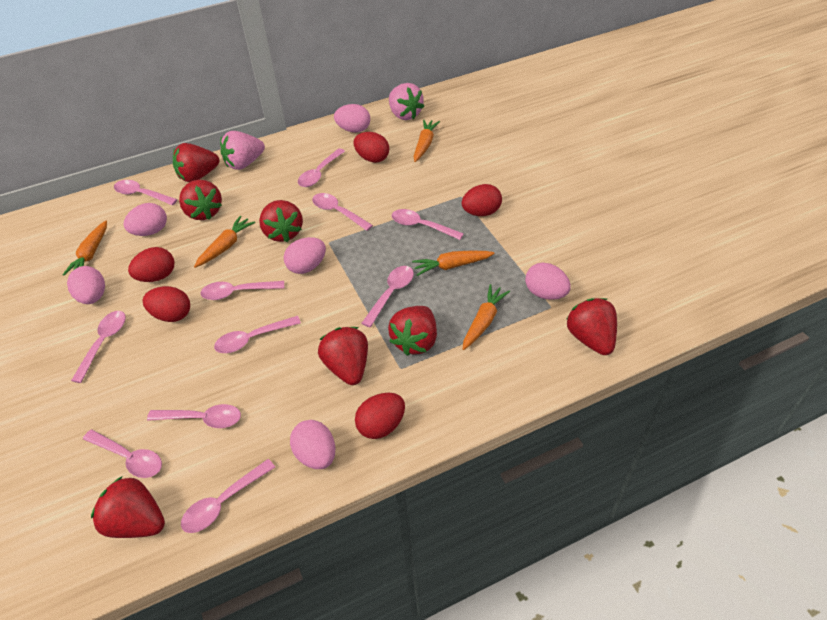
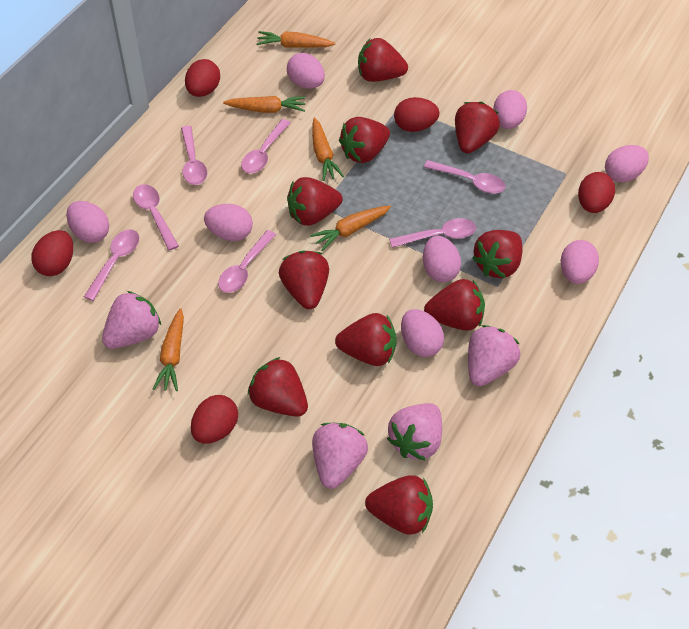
pink egg: [67,266,105,304] [123,203,167,236] [284,237,326,274] [290,420,336,469] [334,104,370,133] [525,263,571,300] = 6 -> [66,201,109,243] [204,204,253,241] [287,53,325,89] [401,309,444,357] [423,236,461,282] [493,90,527,129] [560,240,599,284] [605,145,649,182] = 8
pink spoon: [71,311,126,383] [83,430,162,478] [114,180,178,205] [147,404,241,428] [181,459,275,533] [201,281,284,300] [214,316,301,353] [298,148,345,187] [312,193,373,231] [361,266,414,327] [392,209,464,240] = 11 -> [84,229,139,301] [133,184,179,251] [181,126,207,185] [218,230,276,293] [241,119,290,173] [389,218,476,248] [424,160,506,194] = 7
pink strawberry: [220,131,265,170] [389,83,424,120] = 2 -> [102,291,161,349] [312,423,368,489] [387,403,442,461] [468,325,520,386] = 4
red strawberry: [91,476,165,538] [173,143,219,182] [179,180,222,220] [259,200,303,242] [318,327,368,385] [388,306,437,356] [566,298,617,355] = 7 -> [248,357,308,417] [279,251,329,309] [287,177,342,226] [335,313,397,366] [339,117,390,163] [358,38,408,82] [365,475,433,535] [424,279,485,331] [455,102,500,153] [472,230,523,278] = 10

